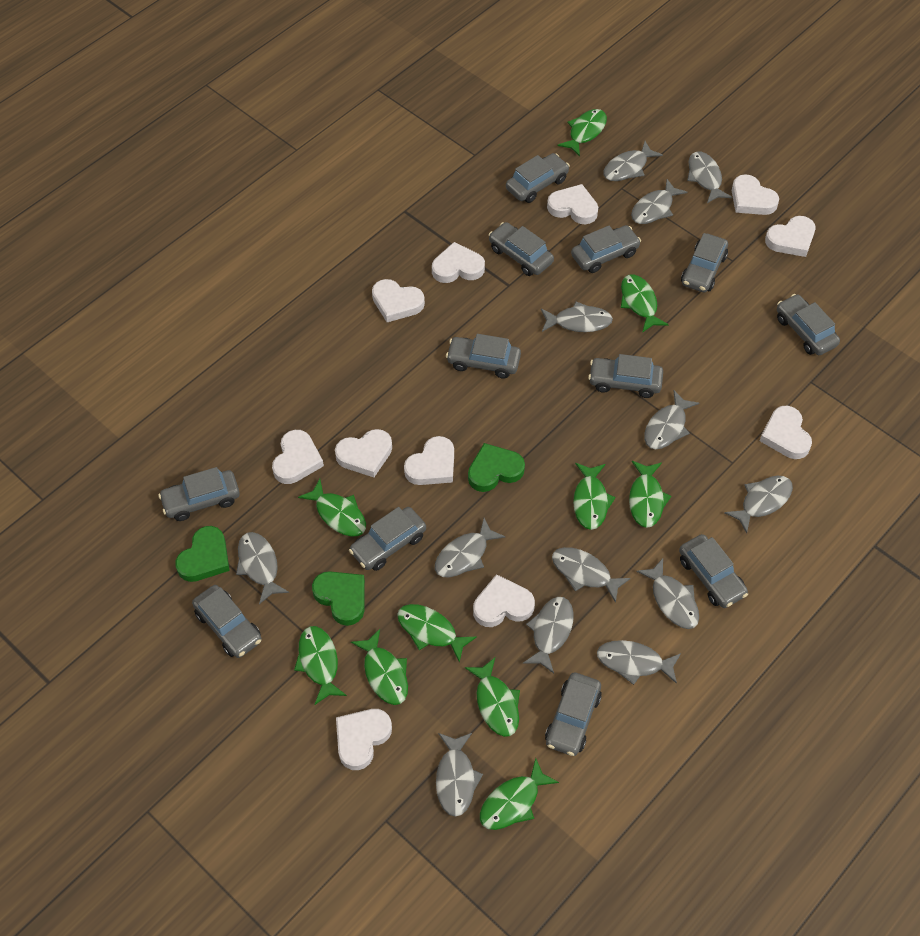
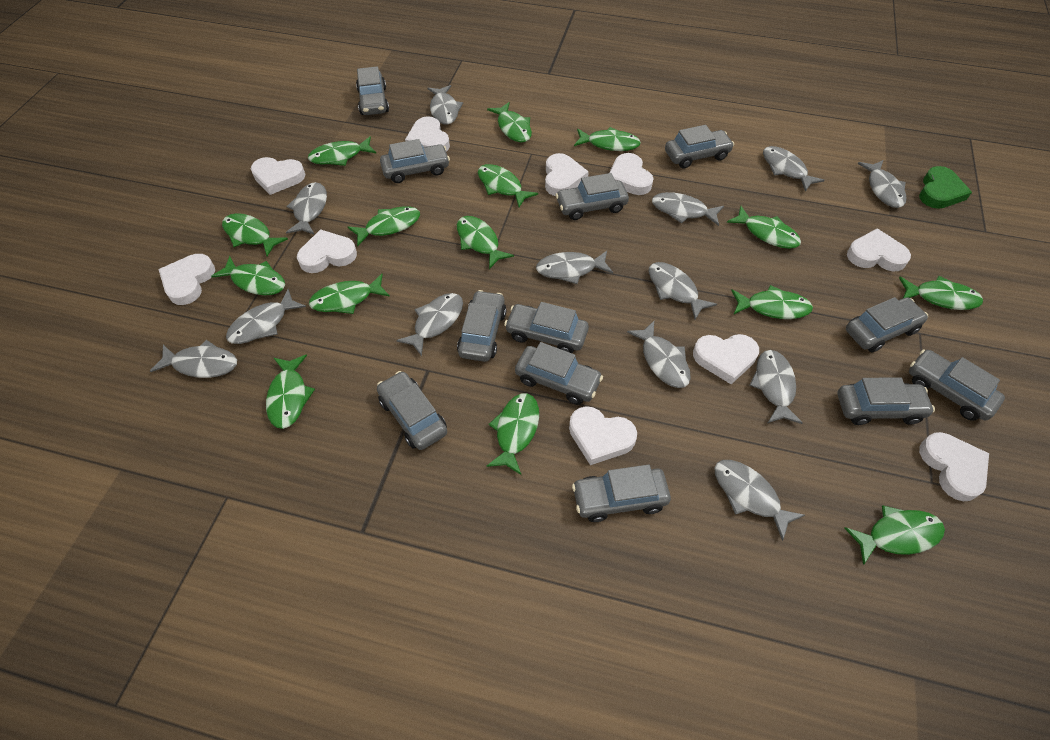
green fish: [294,626,347,705] [298,479,366,537] [351,629,408,705] [397,604,477,663] [465,658,520,737] [480,758,559,830] [557,109,607,156] [573,463,616,530] [621,274,669,333] [629,461,671,528] = 10 -> [211,256,285,295] [222,213,288,257] [266,355,315,429] [308,136,376,166] [309,274,390,314] [348,206,420,246] [457,216,514,269] [478,164,538,207] [486,393,539,475] [487,102,532,142] [574,127,641,151] [727,206,801,249] [731,285,813,319] [844,505,945,565] [899,276,983,310] = 15
green heart: [175,526,230,582] [312,571,365,626] [468,443,525,492] = 3 -> [919,166,972,209] = 1
white heart: [272,430,324,484] [335,429,392,477] [336,709,392,770] [372,279,425,322] [404,436,454,485] [432,242,485,283] [473,574,535,627] [547,184,598,224] [732,174,779,215] [760,406,812,459] [765,216,816,257] = 11 -> [158,254,215,305] [251,157,305,195] [297,229,357,273] [405,116,450,152] [545,153,589,196] [569,406,637,465] [609,153,654,195] [693,334,759,384] [847,229,911,271] [919,432,989,501] = 10

